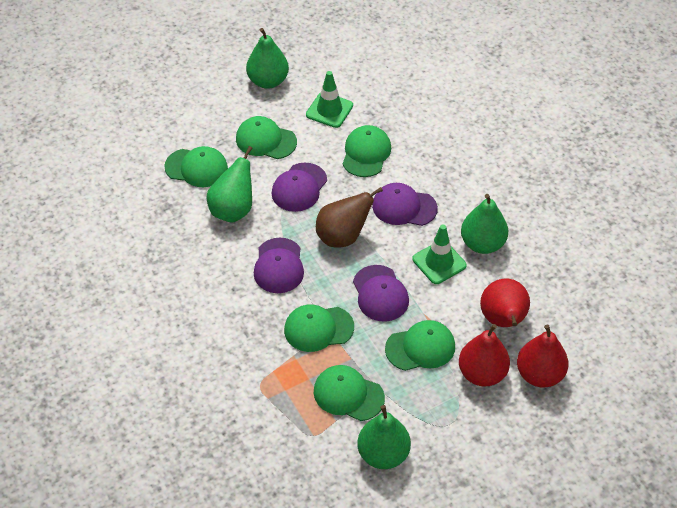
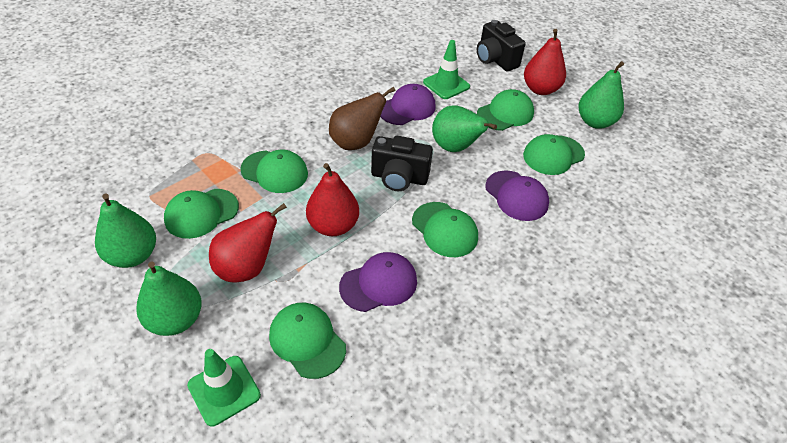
black camera: none = 0 -> [371,136,433,191] [477,20,526,71] = 2
purple cap: [254,238,304,293] [272,163,327,212] [353,265,409,322] [372,183,438,226] = 4 -> [339,252,417,312] [380,84,436,125] [485,170,549,221] = 3

